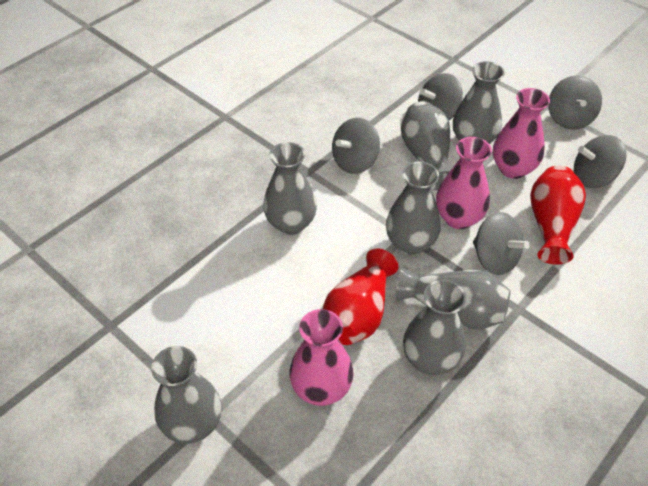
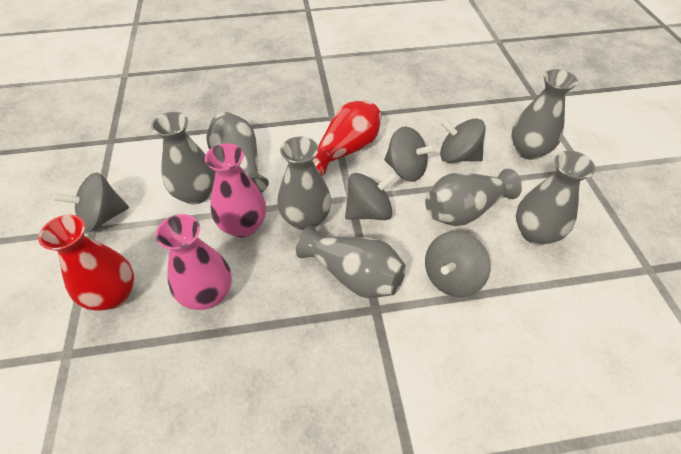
pink vase: [289,309,354,406] [436,137,492,229] [493,88,550,179] = 3 -> [155,214,232,310] [205,143,266,237] = 2

